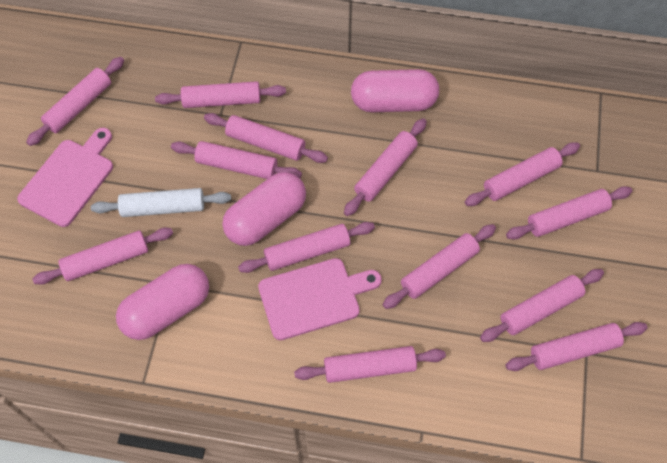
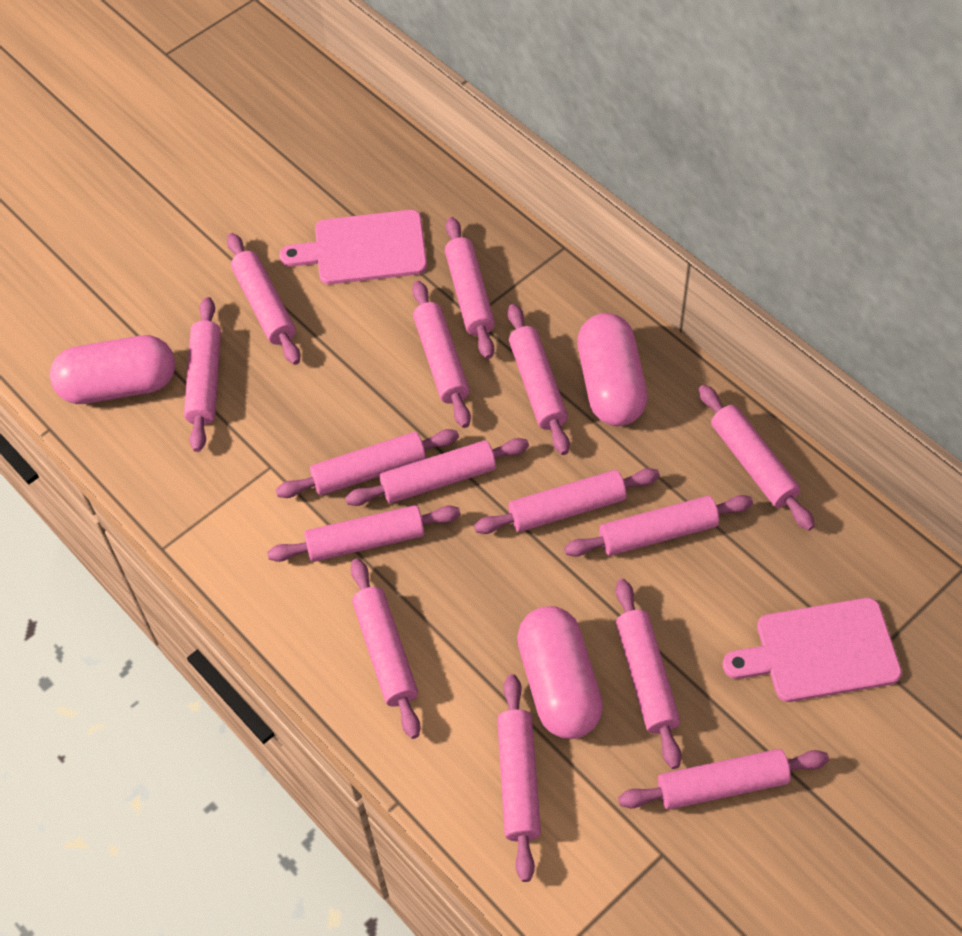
pink rolling pin: [26,57,124,146] [32,228,173,285] [155,81,286,108] [171,141,302,179] [204,113,328,163] [238,222,375,273] [294,346,446,383] [344,118,427,216] [383,224,496,309] [465,142,580,206] [480,269,604,342] [505,322,648,371] [506,186,632,239] = 13 -> [184,297,221,452] [227,233,301,365] [267,505,461,562] [276,429,459,498] [345,438,529,506] [351,558,421,739] [412,281,471,428] [445,217,495,359] [474,468,660,534] [497,674,541,882] [508,304,570,455] [564,495,753,557] [616,579,682,769] [618,749,829,810] [699,385,815,531] = 15
white rolling pin: [91,188,231,217] = 1 -> none = 0

